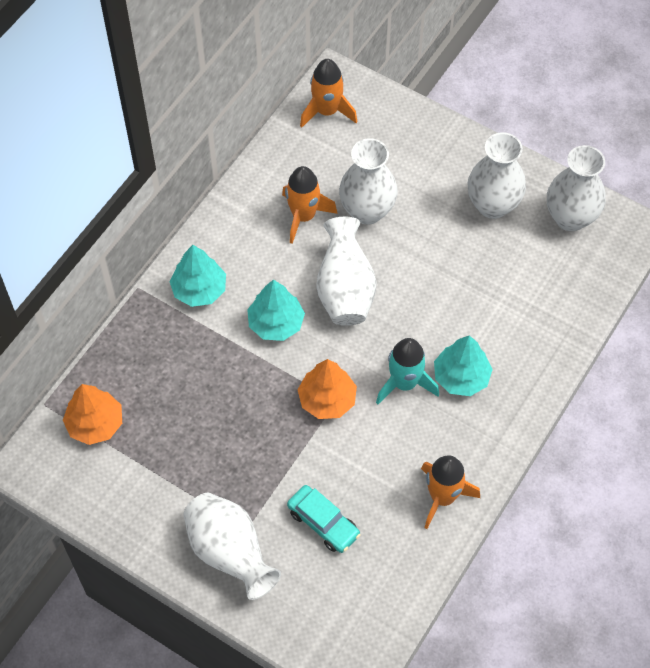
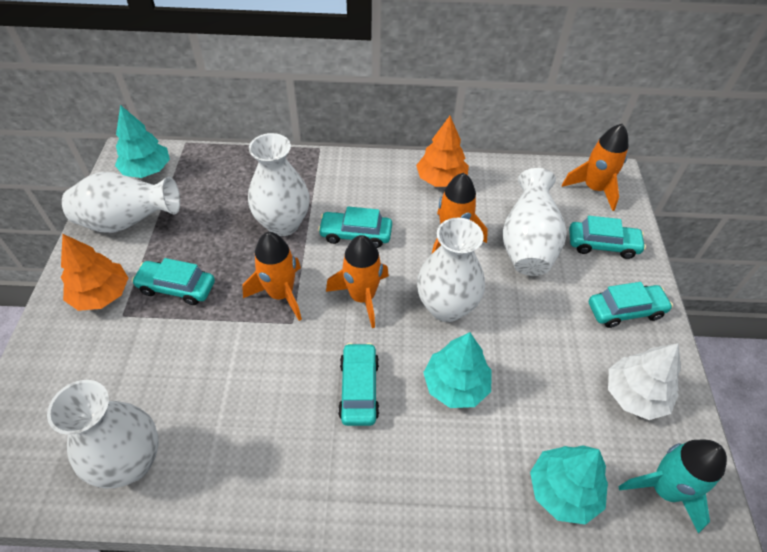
orange rocket: [282,166,337,244] [300,59,357,128] [421,455,480,529] = 3 -> [242,232,302,321] [326,235,389,328] [432,173,488,253] [562,124,628,211] = 4
turquoise car: [287,485,361,553] = 1 -> [132,258,215,305] [318,206,392,248] [338,343,379,426] [569,216,646,259] [589,282,673,328] = 5
white tree: none = 0 -> [608,343,681,420] = 1

